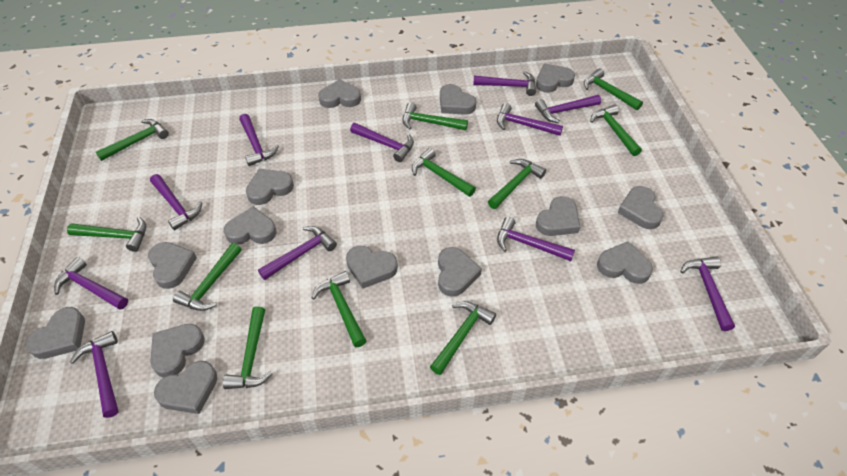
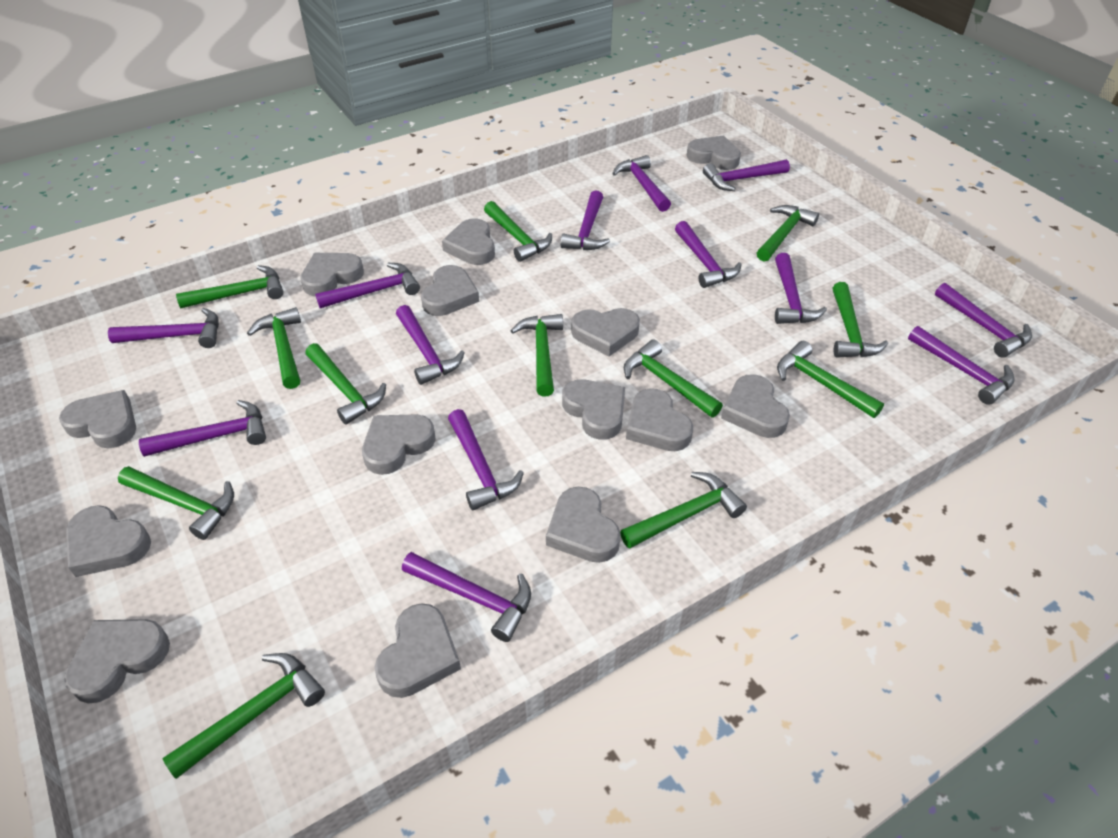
green hammer: [67,217,146,252] [96,119,169,161] [173,243,242,311] [223,306,272,389] [312,271,366,347] [402,102,468,130] [412,148,476,197] [430,301,496,375] [488,159,546,209] [584,68,643,110] [590,105,642,156] = 11 -> [118,466,234,540] [162,653,325,779] [176,265,284,308] [247,307,301,389] [305,343,386,424] [484,201,552,262] [510,314,563,397] [620,472,747,549] [624,339,723,417] [757,205,819,262] [777,341,884,418] [833,282,888,358] = 12
purple hammer: [54,257,128,310] [70,331,119,418] [150,174,203,230] [239,114,279,166] [258,226,337,280] [350,123,414,162] [473,71,536,96] [497,103,563,136] [497,217,575,261] [535,95,601,123] [680,256,735,331] = 11 -> [108,308,219,348] [139,400,266,457] [315,263,420,308] [396,305,465,385] [402,552,531,642] [448,409,524,511] [560,190,610,250] [612,155,671,212] [675,221,742,288] [703,159,790,191] [775,253,827,324] [908,326,1015,405] [935,283,1032,358] = 13

